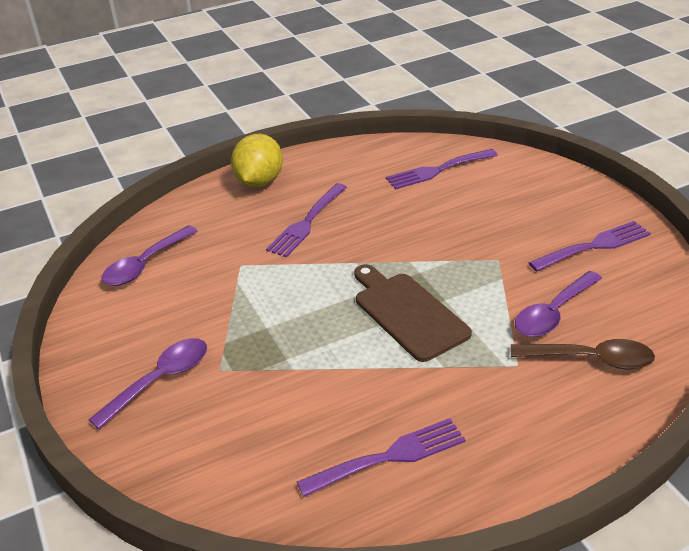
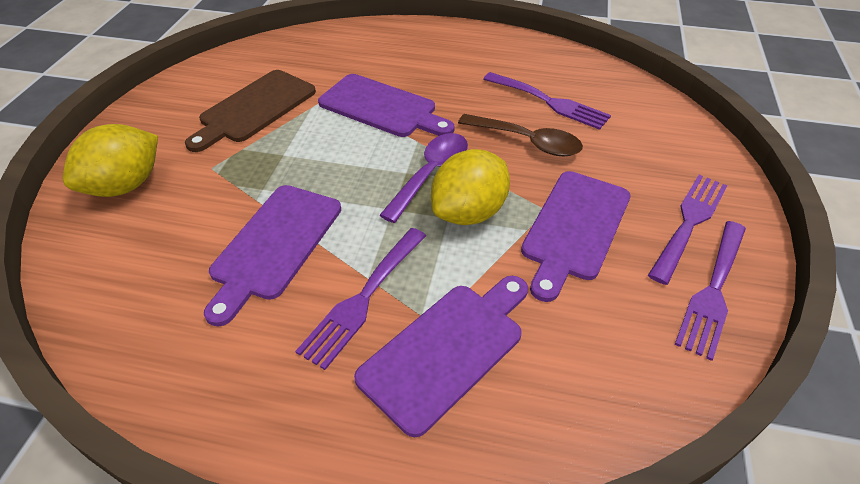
purple cutting board: none = 0 -> [204,185,341,326] [318,74,455,137] [354,276,528,437] [521,171,631,302] = 4
purple spoon: [88,338,207,429] [101,226,197,286] [515,271,602,337] = 3 -> [379,133,468,223] = 1
yellow lemon: [231,134,283,187] = 1 -> [63,124,158,197] [431,149,510,225] = 2

